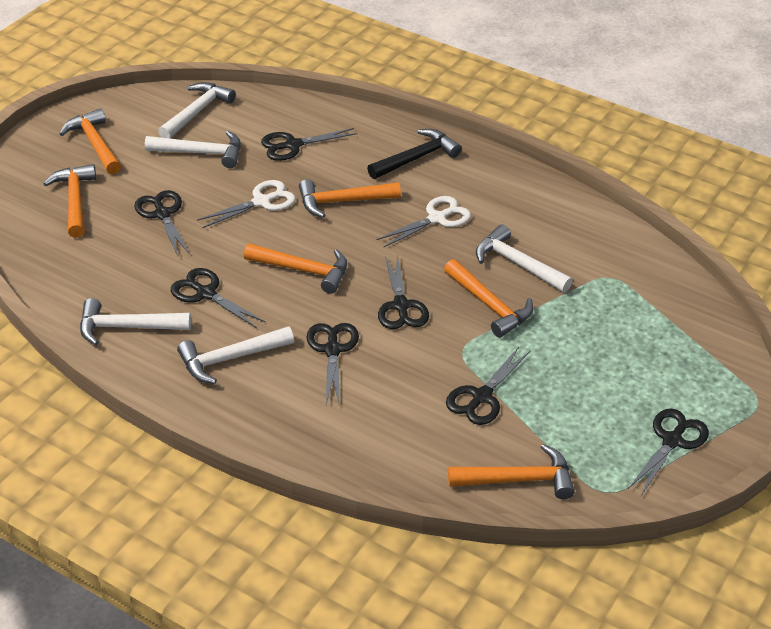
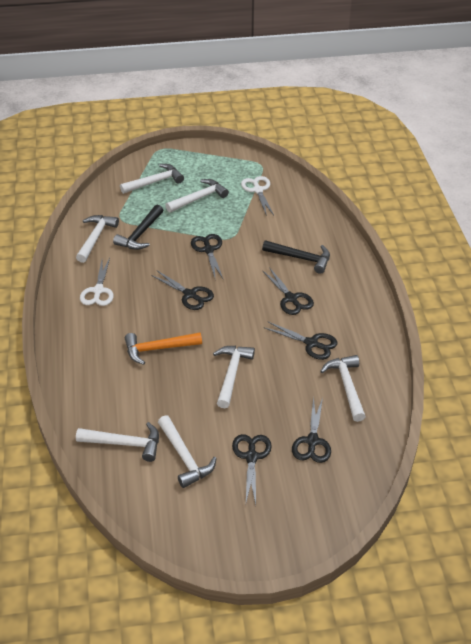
black hammer: [367,129,462,179] = 1 -> [113,205,163,250] [262,240,330,274] = 2
black scissors: [134,190,190,256] [171,268,266,328] [261,128,358,161] [307,323,359,406] [378,254,429,329] [446,347,530,425] [628,409,709,496] = 7 -> [151,271,214,310] [191,234,223,278] [232,434,272,505] [262,267,314,315] [265,322,337,360] [292,397,331,463] = 6
orange hammer: [43,164,96,238] [60,108,121,174] [244,243,347,294] [299,179,401,218] [444,259,533,338] [448,444,575,499] = 6 -> [125,332,202,365] = 1
white hammer: [80,298,191,345] [145,131,241,168] [158,82,236,138] [177,326,294,384] [476,224,573,293] = 5 -> [76,215,119,263] [76,422,159,462] [120,164,184,194] [158,415,217,488] [165,179,229,213] [213,346,255,408] [320,355,366,422] = 7

